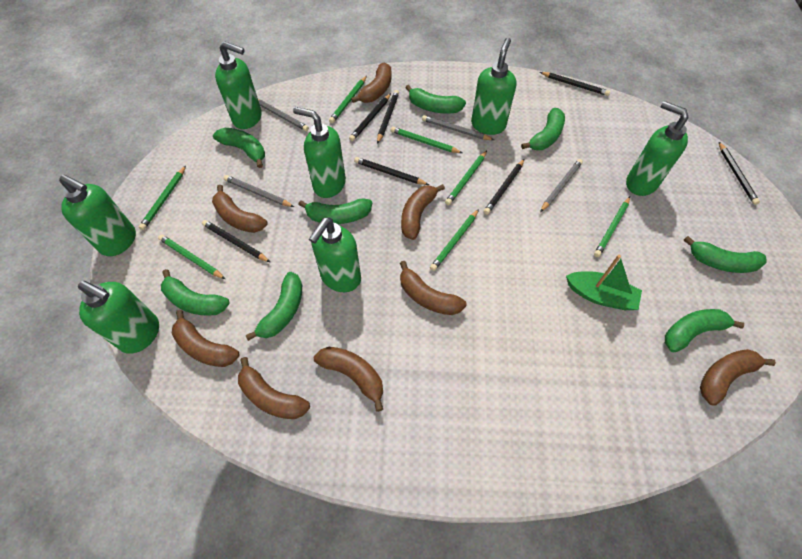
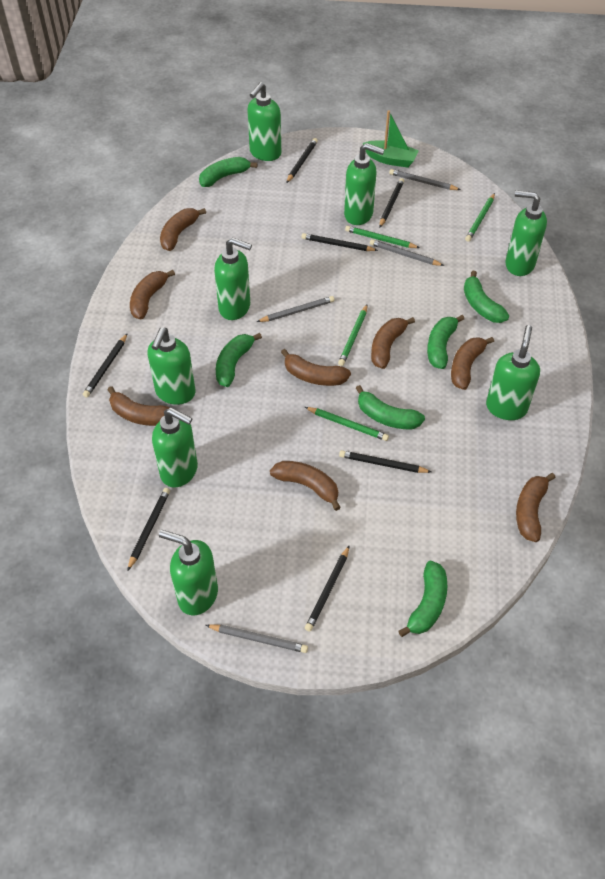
green banana: [161,269,230,316] [213,128,265,168] [246,272,302,341] [298,198,372,224] [405,85,466,113] [521,108,565,150] [665,309,744,352] [683,236,767,273] = 8 -> [199,157,257,187] [216,333,262,387] [356,385,425,429] [398,561,447,637] [427,315,464,369] [464,271,509,323] = 6
green pencil: [139,166,186,230] [158,235,225,279] [329,76,367,123] [391,127,462,153] [430,209,479,271] [445,151,487,205] [594,197,630,257] = 7 -> [305,407,389,441] [338,305,367,366] [345,226,420,248] [465,193,495,242] = 4
green soap dispenser: [59,175,136,256] [78,281,159,353] [215,41,262,129] [293,107,346,198] [309,217,361,292] [471,38,516,135] [626,101,689,196] = 7 -> [148,328,196,405] [152,408,198,488] [159,530,218,615] [214,238,252,320] [247,82,281,161] [344,143,384,225] [486,325,540,420] [505,190,547,276] = 8

